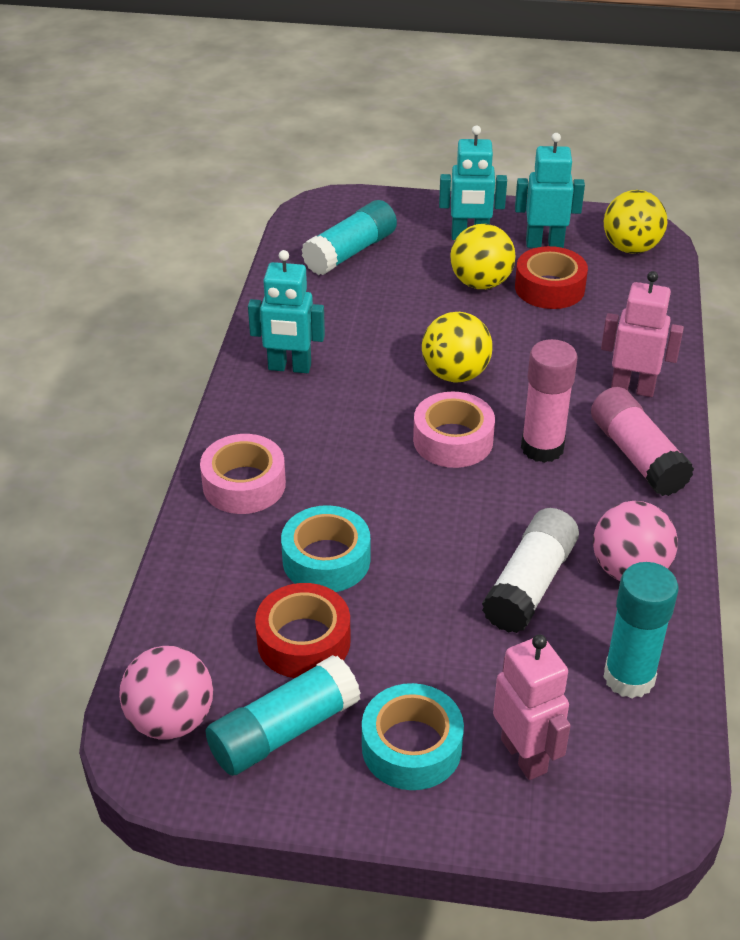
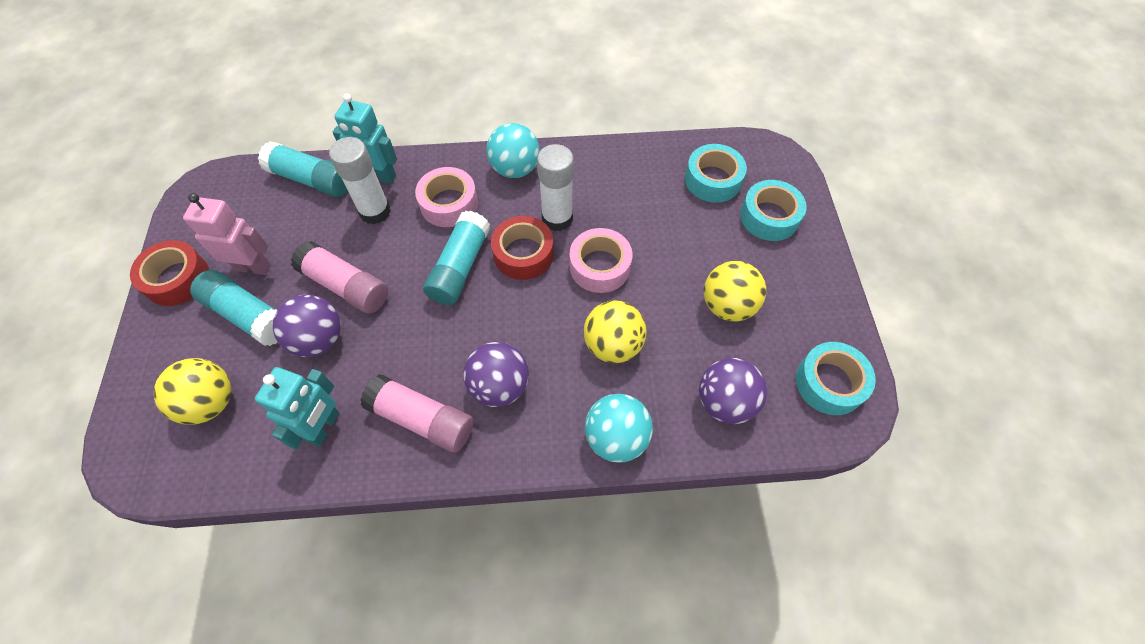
pink ball: [119,646,213,740] [593,501,678,581] = 2 -> none = 0
pink robot: [493,634,571,780] [601,271,684,397] = 2 -> [183,193,271,275] = 1
purple ball: none = 0 -> [273,295,341,357] [463,342,529,407] [699,358,767,424] = 3
turquoise ball: none = 0 -> [486,123,540,178] [585,394,653,463] = 2
turquoise robot: [248,250,325,373] [439,126,507,240] [515,133,585,248] = 3 -> [255,367,339,449] [333,93,397,184] = 2
turquoise tape: [281,505,370,592] [362,683,464,790] = 2 -> [685,144,747,203] [740,180,807,241] [796,342,876,415] = 3
white glue stick: [482,508,579,633] = 1 -> [329,137,391,224] [537,144,574,231] = 2

